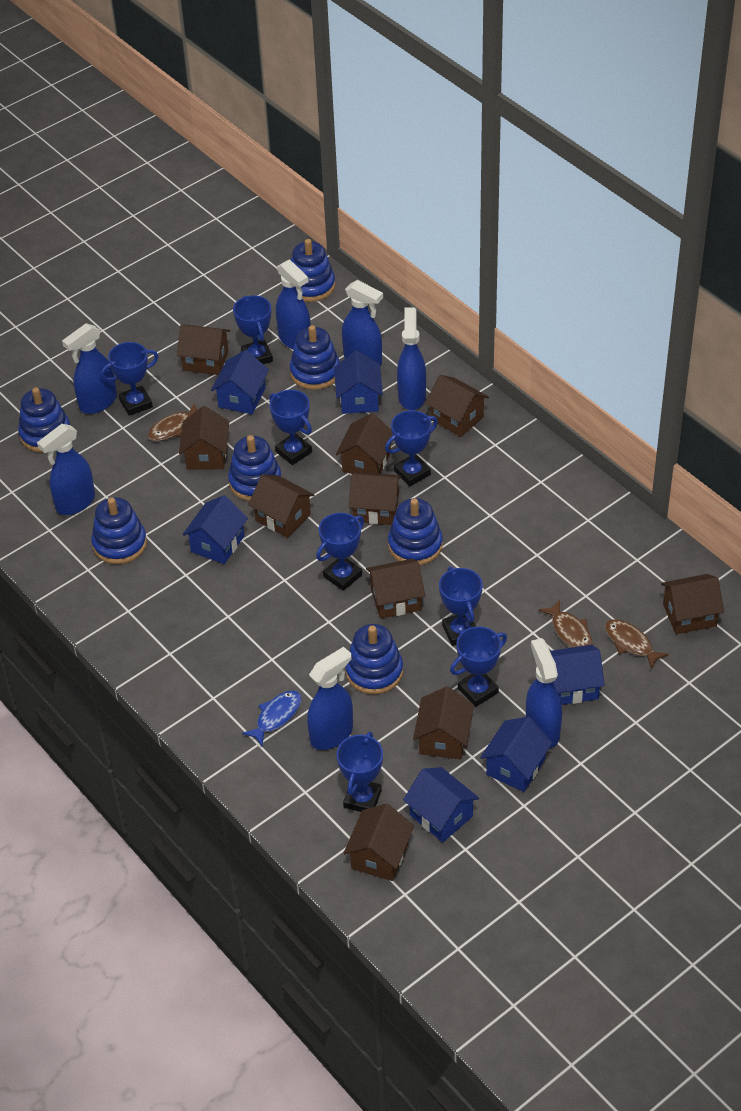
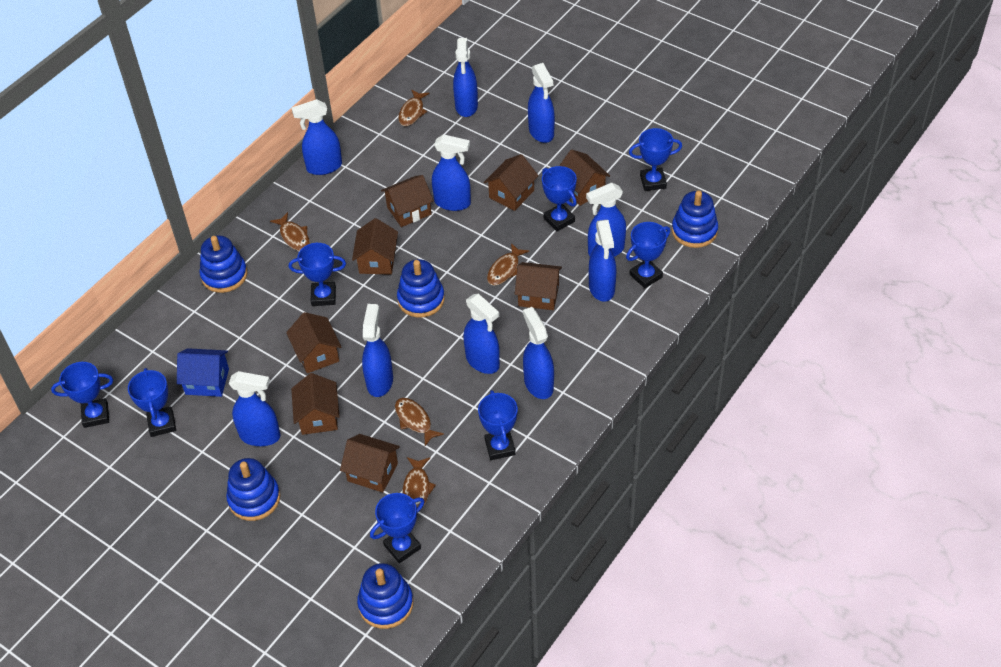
blue fish: [242,690,301,746] = 1 -> none = 0
blue house: [183,495,248,564] [211,350,269,414] [334,350,383,414] [403,767,479,842] [480,717,553,792] [550,645,605,705] = 6 -> [177,348,229,397] = 1
blue spray bottle: [37,424,95,515] [62,323,117,414] [276,259,311,349] [307,647,353,750] [342,280,383,366] [397,307,426,410] [526,638,562,748] = 7 -> [229,371,281,446] [292,99,342,175] [362,304,393,397] [432,134,471,211] [453,38,478,117] [463,293,500,374] [523,307,554,399] [528,63,555,143] [586,183,626,257] [589,220,616,302] = 10
blue stacking toy: [18,387,70,453] [91,497,147,564] [228,435,282,501] [290,325,340,390] [291,239,335,302] [345,624,403,694] [388,498,443,565] = 7 -> [199,235,247,293] [226,458,280,521] [357,563,414,629] [397,259,445,318] [672,191,718,248] = 5
brown fish: [148,403,197,441] [538,600,593,648] [605,619,669,670] = 3 -> [270,212,310,251] [395,398,444,446] [398,90,430,126] [402,457,436,508] [487,243,529,286] = 5
brown house: [177,324,230,375] [179,406,229,470] [248,474,314,538] [336,413,392,474] [344,804,414,881] [349,472,402,525] [366,559,425,619] [413,686,474,760] [425,375,489,437] [661,574,724,634] = 10 -> [286,312,341,373] [291,373,340,435] [340,434,400,492] [352,218,398,275] [381,175,434,227] [484,154,539,211] [515,262,562,310] [559,149,610,206] = 8

